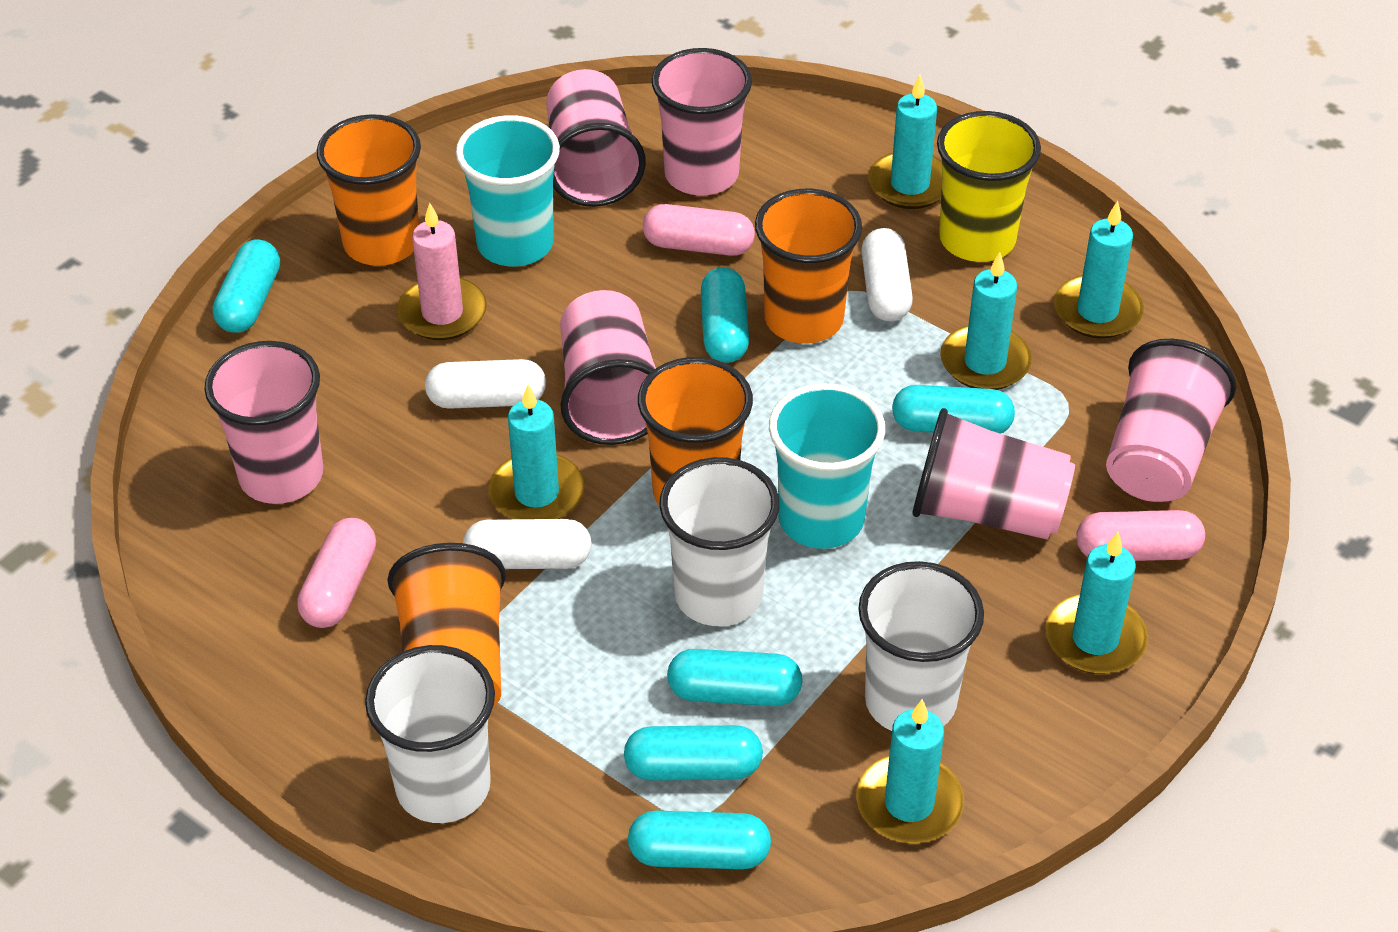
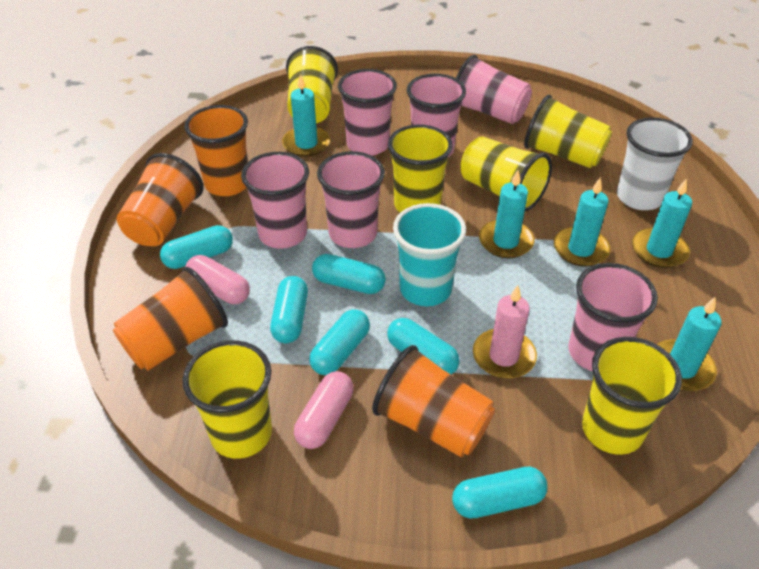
pink capsule: [297,518,376,628] [643,204,755,256] [1076,510,1205,561] = 3 -> [185,255,250,304] [294,371,353,449] = 2
turquoise candle: [488,384,585,519] [856,699,964,843] [868,75,942,209] [940,252,1032,390] [1046,532,1148,674] [1054,201,1144,339] = 6 -> [282,74,330,157] [479,170,535,258] [554,177,611,267] [632,178,692,268] [657,297,722,391] = 5
turquoise cup: [456,115,560,266] [769,383,885,549] = 2 -> [393,203,466,306] = 1
white capsule: [425,359,546,409] [463,519,592,569] [861,228,913,321] = 3 -> none = 0
white cup: [365,645,495,823] [659,457,779,626] [858,561,984,731] = 3 -> [617,117,693,210] = 1
yellow cup: [937,111,1041,262] = 1 -> [182,340,272,459] [286,46,338,123] [388,124,453,212] [461,136,552,211] [524,95,612,168] [582,337,682,455] = 6

